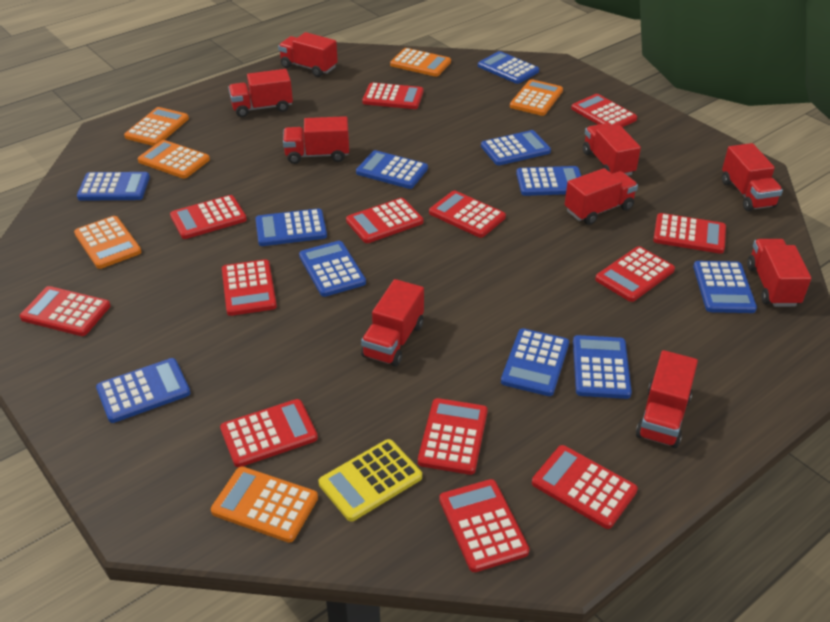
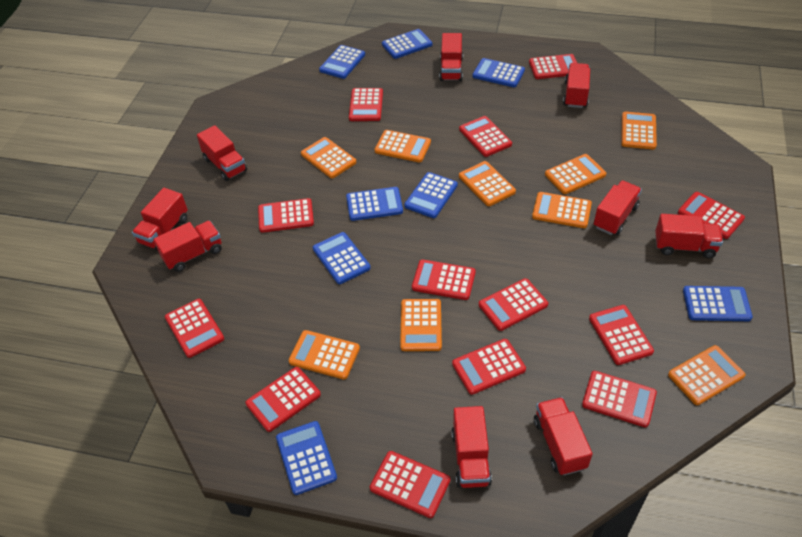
blue calculator: [77,172,150,201] [96,358,190,423] [255,208,327,246] [299,241,366,297] [356,150,428,189] [478,51,539,84] [481,130,551,165] [501,328,569,396] [516,166,581,196] [573,335,632,399] [693,261,757,313] = 11 -> [276,421,337,495] [313,232,371,284] [319,45,365,79] [346,187,403,221] [382,29,433,59] [404,172,458,218] [472,58,525,87] [683,286,753,321] = 8
orange calculator: [74,216,141,269] [124,107,189,146] [137,140,210,179] [211,466,318,543] [390,48,451,77] [510,79,563,116] = 6 -> [289,330,360,379] [301,137,356,178] [374,130,431,162] [400,299,442,351] [459,161,516,206] [532,192,592,228] [545,154,606,194] [621,112,657,150] [668,345,746,405] = 9
yellow calculator: [318,439,422,522] = 1 -> none = 0

